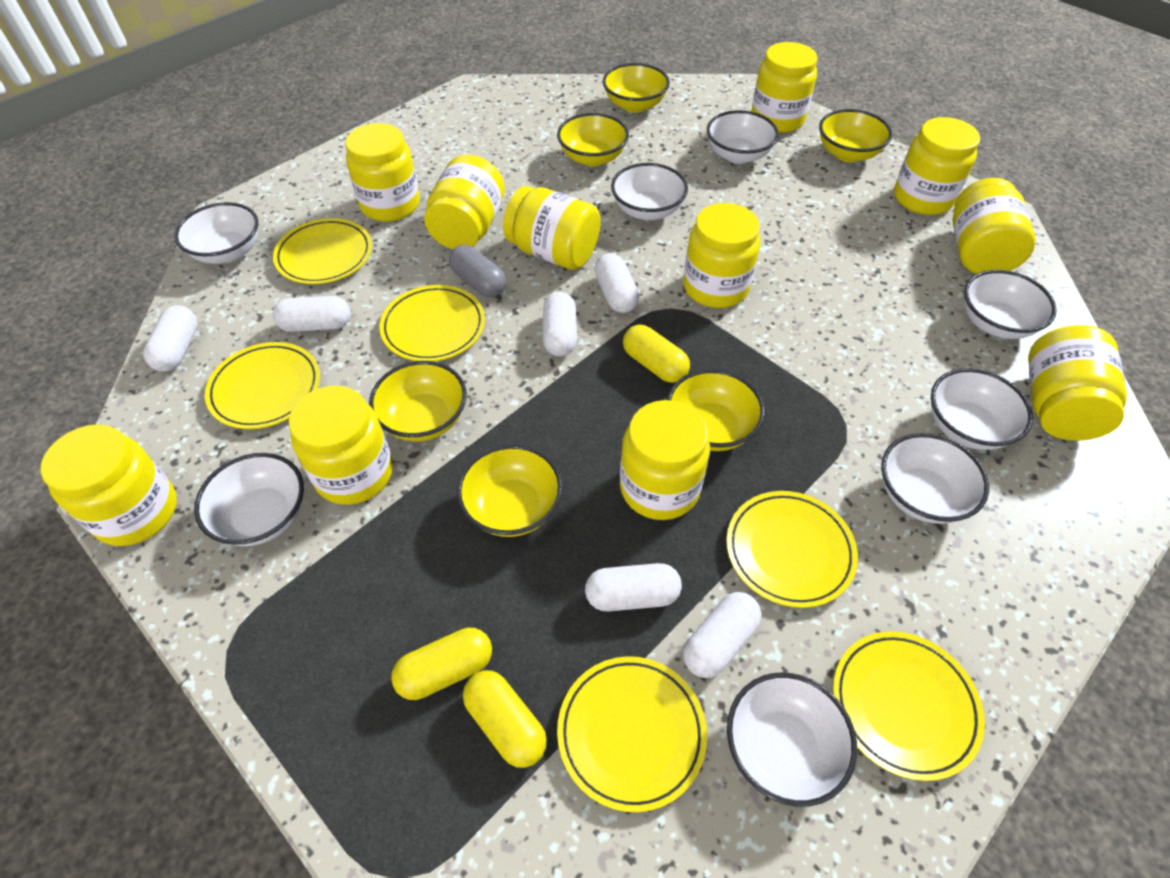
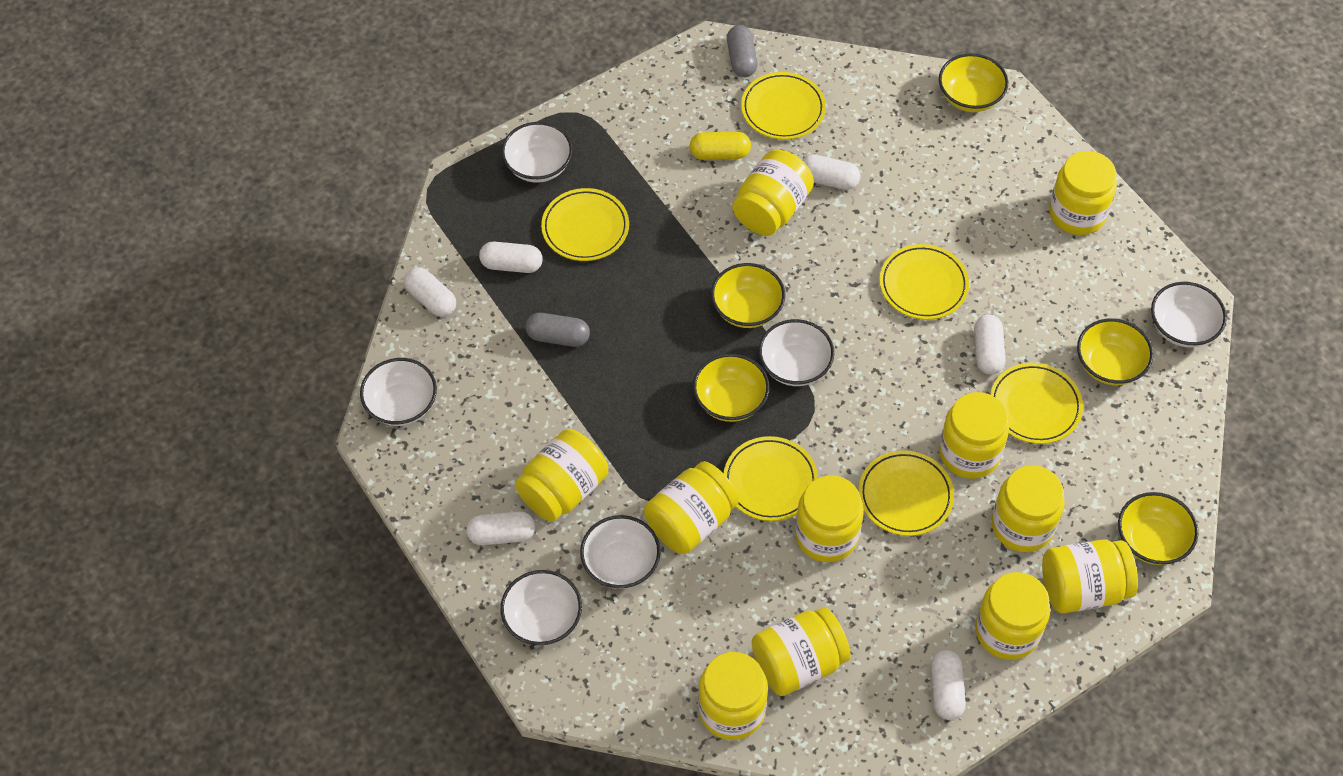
grey capsule: [449,245,506,297] = 1 -> [525,313,590,347] [727,25,758,77] = 2
white bowl: [174,202,258,264] [194,453,304,546] [611,163,688,220] [707,110,779,164] [727,673,857,807] [881,433,989,524] [931,368,1033,450] [964,270,1057,339] = 8 -> [360,358,437,426] [500,570,582,646] [501,122,573,183] [580,515,661,589] [759,319,834,386] [1151,282,1227,347] = 6
yellow bowl: [369,361,467,441] [457,445,562,537] [557,113,629,166] [603,63,670,113] [667,369,765,451] [819,109,892,162] = 6 -> [693,354,770,422] [711,263,785,328] [939,53,1008,112] [1077,318,1153,385] [1118,492,1198,565] = 5
yellow capsule: [391,628,492,700] [463,670,547,768] [623,325,690,383] = 3 -> [690,132,751,160] = 1

